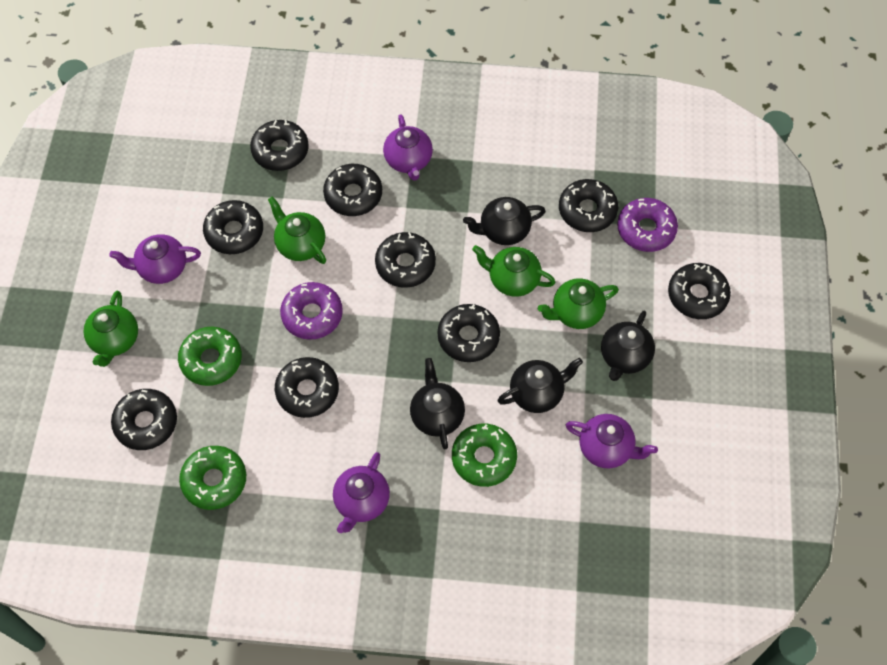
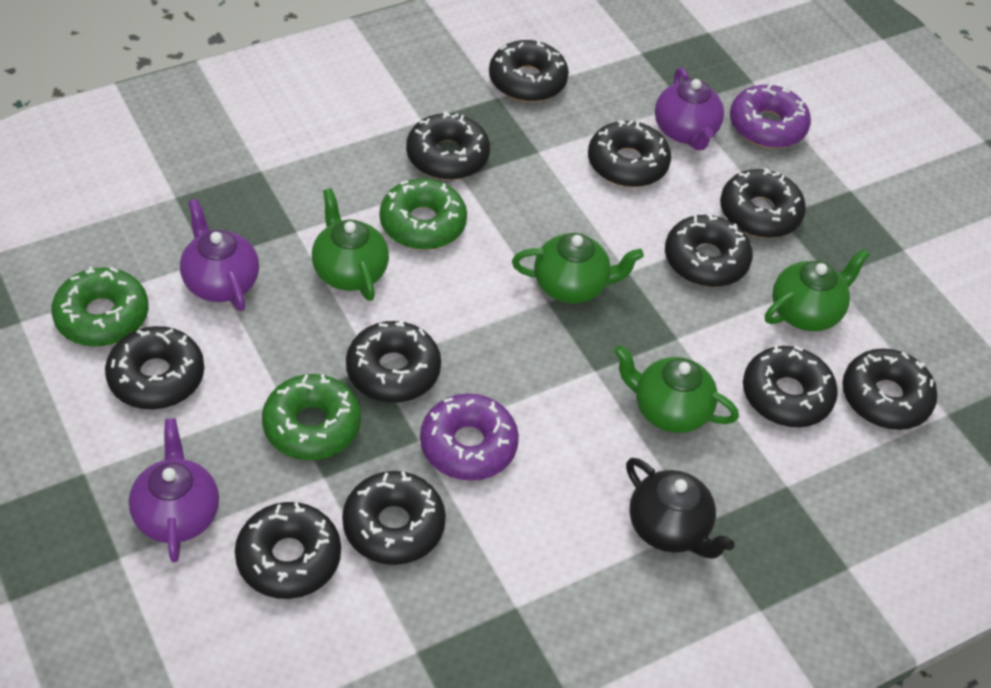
black donut: [111,389,177,450] [203,200,263,254] [250,120,309,171] [275,357,339,418] [323,164,382,216] [375,232,436,288] [438,304,500,362] [559,179,618,232] [668,263,731,319] = 9 -> [105,326,204,409] [235,502,341,599] [342,471,446,565] [346,320,441,403] [406,112,490,180] [489,40,569,102] [588,120,671,187] [665,213,753,287] [720,168,806,238] [743,346,838,427] [842,348,938,430] = 11
black teapot: [410,358,465,449] [463,197,545,245] [498,358,583,413] [601,311,655,381] = 4 -> [626,458,735,559] = 1
purple teapot: [109,234,201,284] [333,452,390,533] [383,114,433,181] [566,414,658,468] = 4 -> [129,418,219,562] [180,199,259,311] [655,68,724,150] = 3

